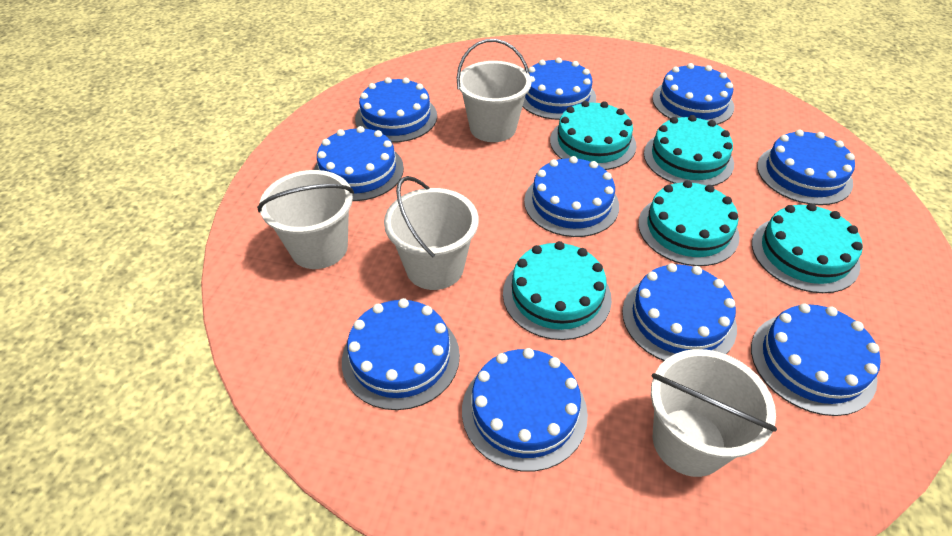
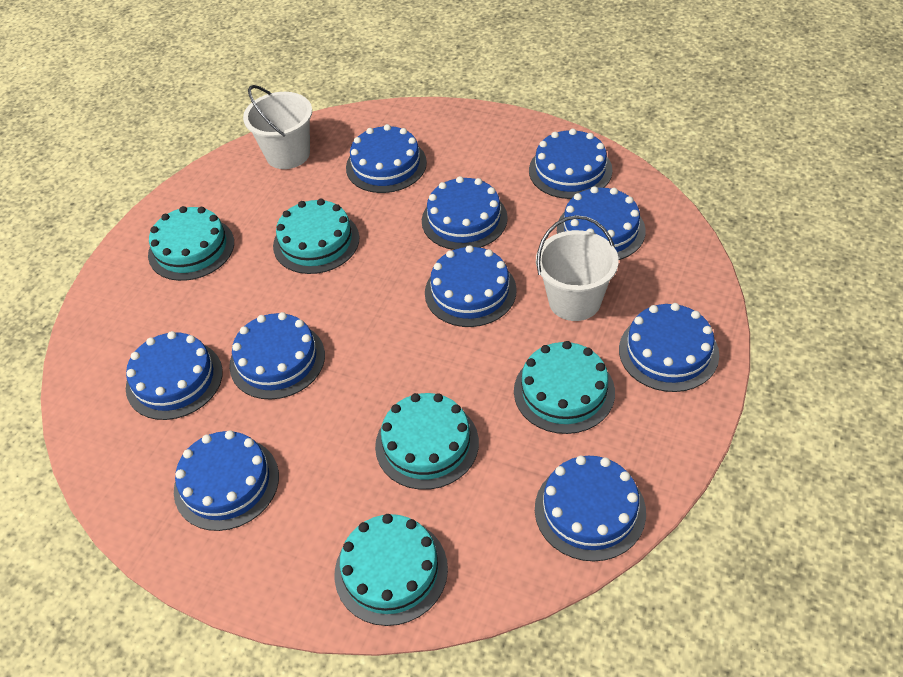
white bucket: [257,170,354,269] [384,176,479,290] [457,39,532,142] [651,349,777,477] = 4 -> [243,85,312,169] [536,215,619,321] = 2

